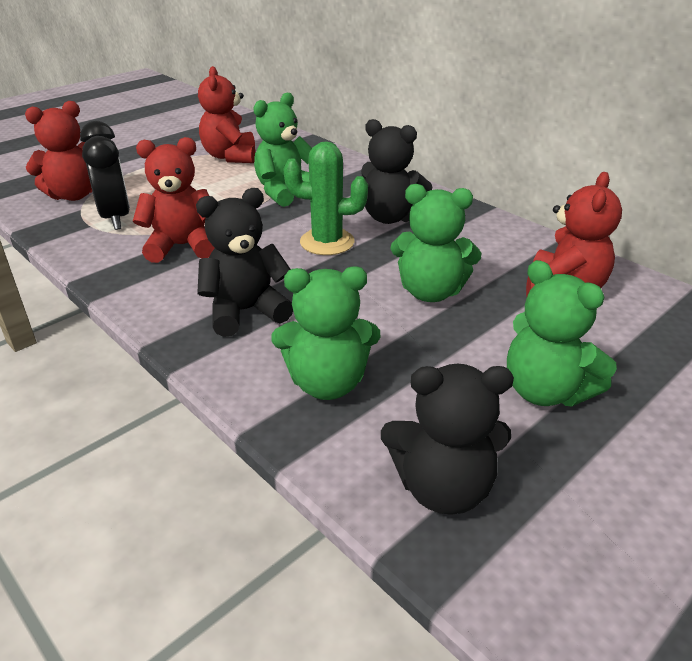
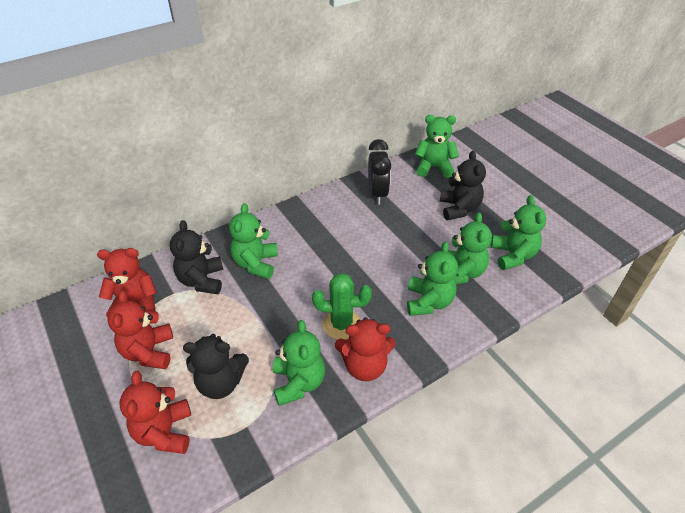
green teddy bear: [253,92,312,207] [271,266,381,400] [390,184,481,302] [507,260,617,406] = 4 -> [229,203,278,279] [273,320,325,406] [407,242,458,316] [415,115,459,178] [448,212,492,284] [491,195,546,270] = 6

